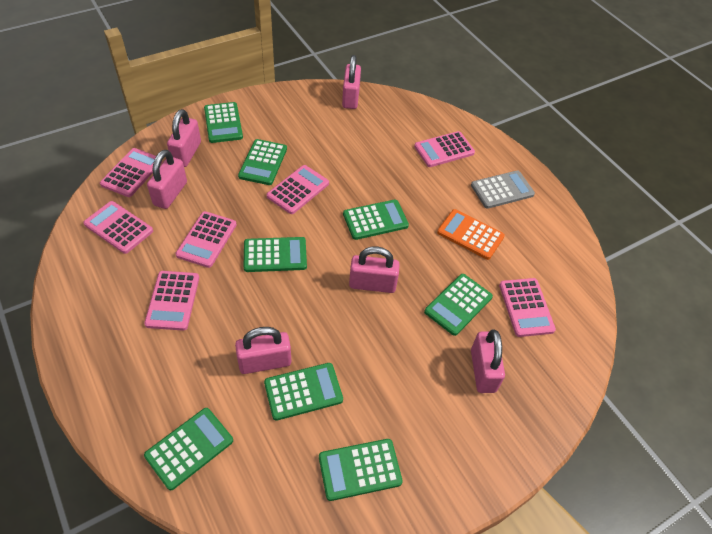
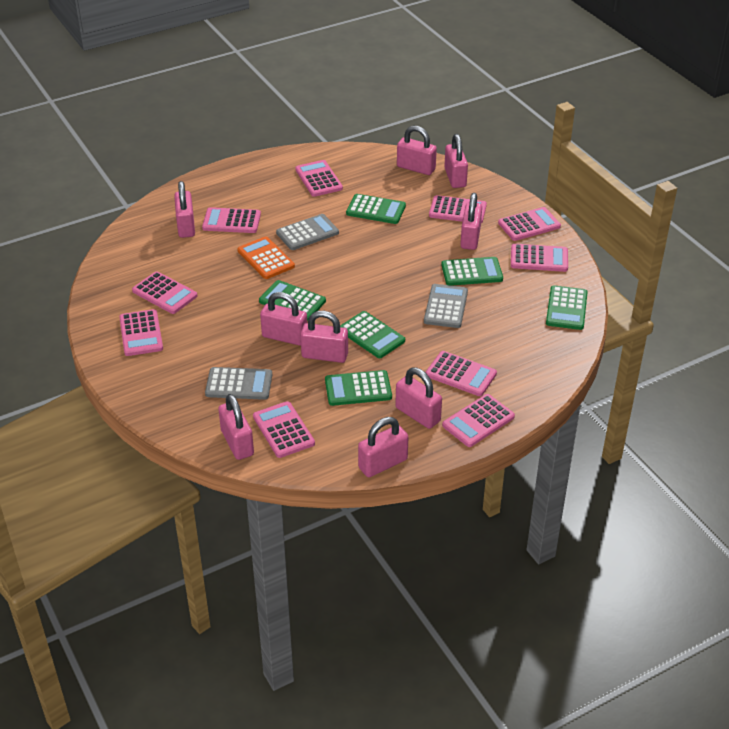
green calculator: [144,408,233,491] [204,102,243,143] [238,139,287,185] [244,237,307,272] [264,363,343,421] [319,439,403,501] [343,200,409,240] [424,274,493,336] = 8 -> [259,280,326,321] [325,370,392,406] [340,311,405,358] [346,194,406,224] [441,257,503,286] [546,285,588,330] = 6
grey calculator: [471,171,535,209] = 1 -> [205,367,272,400] [276,214,339,250] [424,284,468,328] = 3
pink calculator: [83,201,153,254] [100,148,162,197] [144,271,199,331] [175,211,237,268] [267,165,329,214] [414,131,475,167] [499,278,556,337] = 7 -> [119,309,163,356] [132,271,198,314] [202,207,261,233] [253,401,315,458] [295,160,343,197] [426,351,497,396] [429,195,487,223] [442,394,515,447] [498,207,561,241] [511,244,568,272] = 10
pink padlock: [147,150,187,209] [167,109,201,167] [235,327,291,374] [342,55,361,109] [349,246,400,293] [471,330,505,393] = 6 -> [174,181,195,238] [218,394,254,460] [260,292,307,346] [301,311,348,363] [358,417,408,477] [395,367,442,429] [397,126,437,175] [444,134,468,188] [460,193,482,250] = 9

